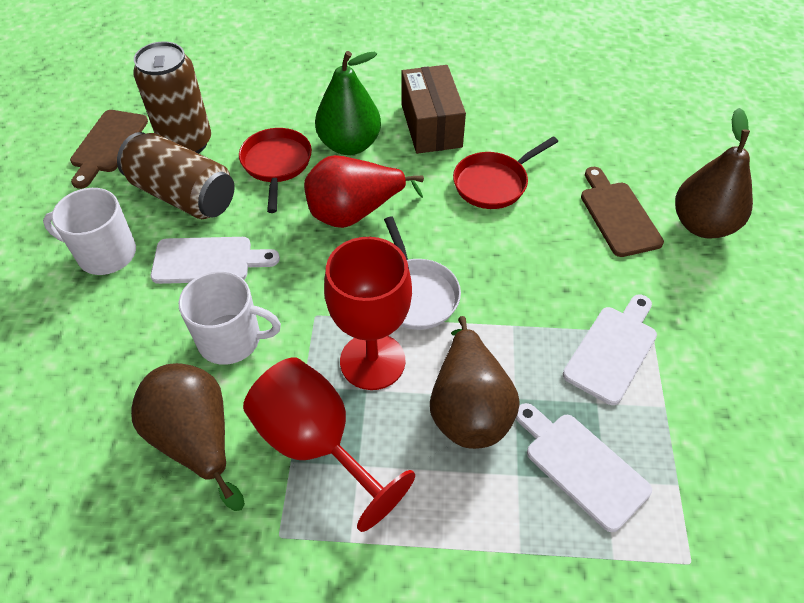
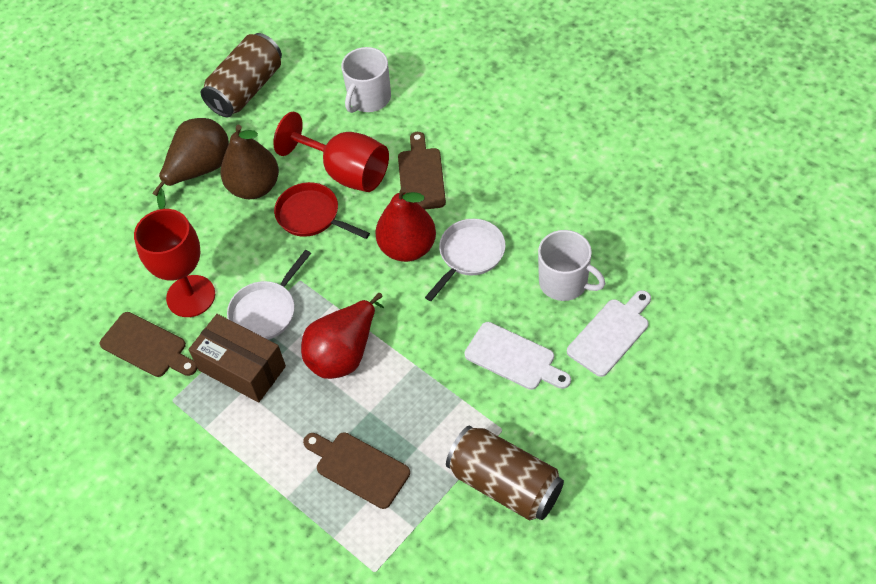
brown cutting board: [70,110,148,189] [581,167,664,257] = 2 -> [100,312,197,377] [303,432,410,509] [398,132,446,210] = 3
brown pear: [131,363,245,511] [430,316,520,449] [675,108,753,239] = 3 -> [152,118,229,209] [221,125,279,199] = 2
green pear: [315,51,381,155] = 1 -> none = 0
red pan: [239,128,312,213] [453,136,558,209] = 2 -> [274,182,370,239] = 1
red pear: [304,155,424,228] = 1 -> [301,293,384,379] [375,187,436,262] = 2
white cutting board: [151,237,280,284] [516,403,652,532] [563,295,657,405] = 3 -> [464,322,571,390] [567,290,651,377] = 2
white pan: [384,217,461,330] = 1 -> [227,250,311,340] [425,219,506,301] = 2

